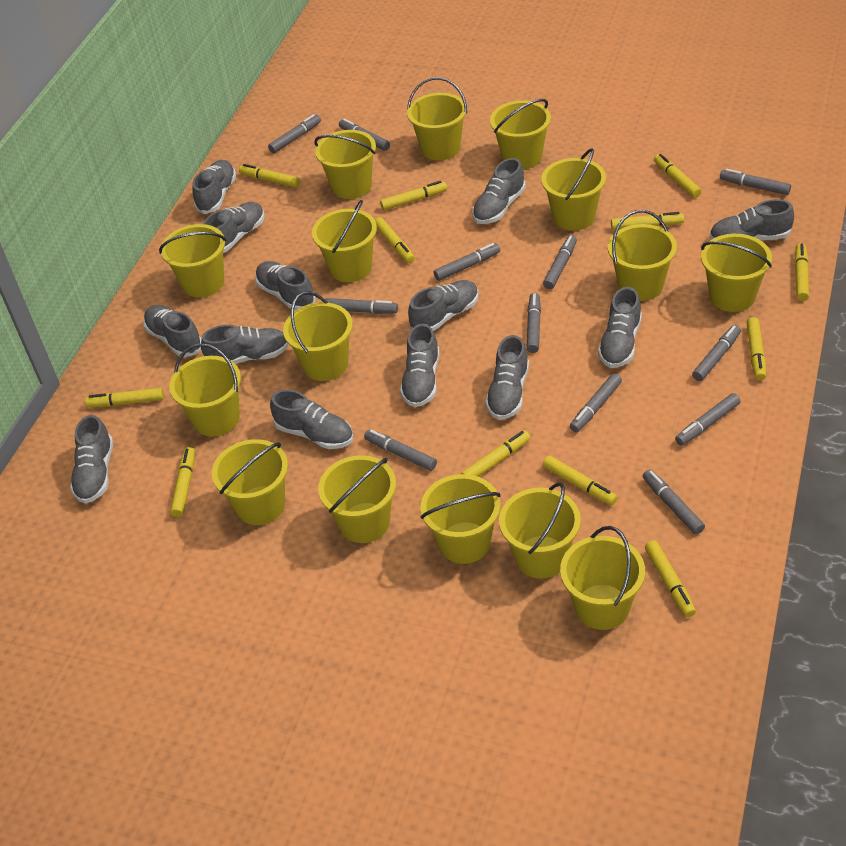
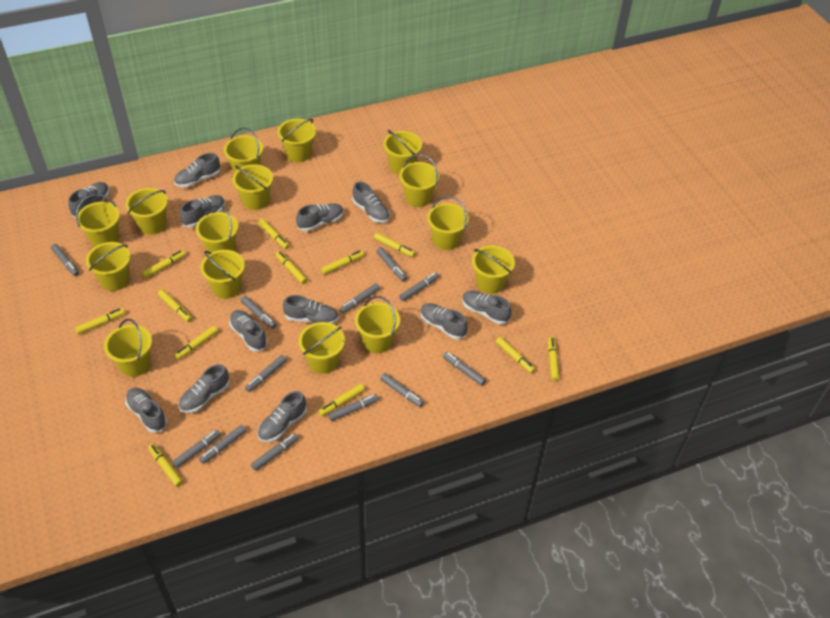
grey shoe: [70,415,113,504] [143,305,202,357] [192,160,237,214] [201,325,289,364] [203,202,264,253] [255,261,316,311] [270,389,353,449] [400,323,440,407] [408,280,479,331] [472,158,526,224] [485,335,529,420] [598,287,642,368] [709,199,794,241] = 13 -> [68,182,109,218] [125,388,167,433] [174,153,220,187] [179,364,230,413] [180,195,225,228] [229,310,268,352] [257,391,307,442] [283,295,338,324] [296,203,344,231] [352,182,390,223] [421,303,468,339] [462,291,512,324] = 12

